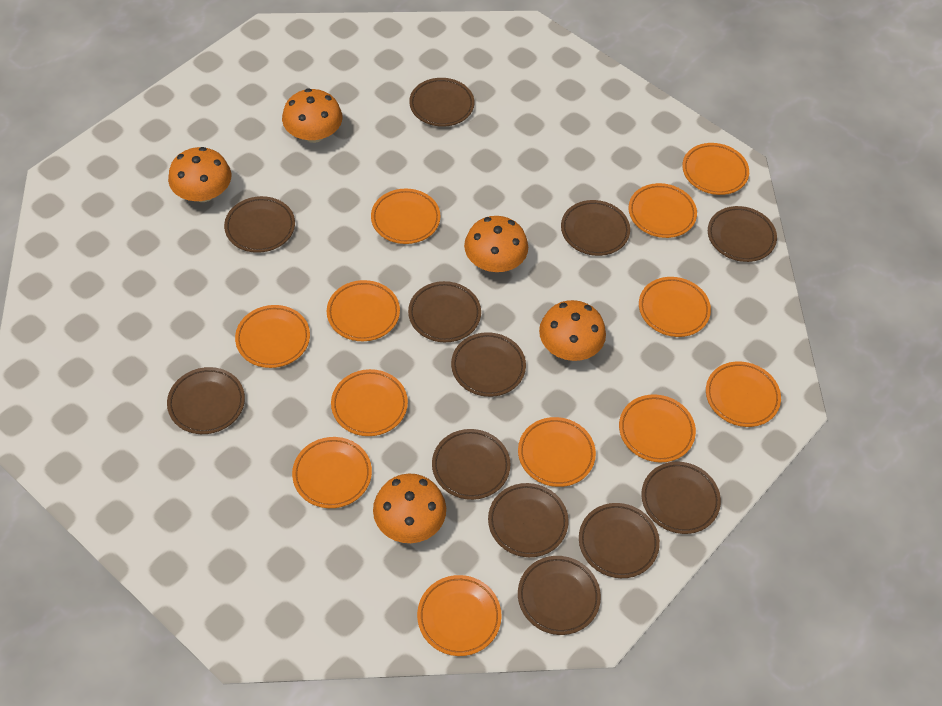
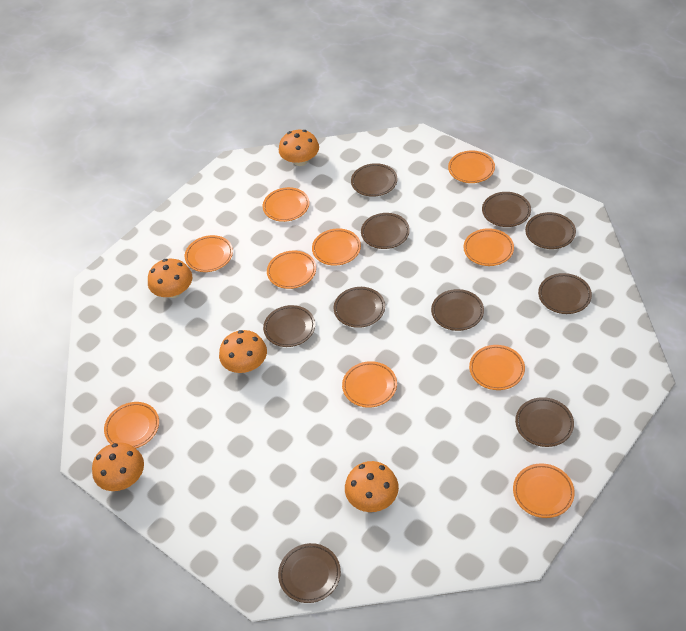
brown plate: [167,367,245,434] [224,196,295,253] [408,281,481,342] [409,78,475,127] [432,429,510,500] [451,332,526,397] [488,483,569,557] [518,556,601,635] [561,200,630,256] [579,503,660,578] [641,462,721,534] [708,206,777,262] = 12 -> [263,305,315,347] [278,543,341,603] [334,287,385,328] [351,163,397,197] [361,213,410,249] [431,289,484,331] [482,192,531,227] [515,397,574,447] [525,212,576,249] [538,273,592,314] = 10
orange plate: [235,305,310,368] [292,437,372,508] [327,280,400,341] [331,369,408,436] [371,189,441,244] [417,575,502,656] [518,417,596,487] [619,394,696,462] [628,183,697,238] [639,277,711,337] [682,143,749,195] [706,361,781,427] = 12 -> [104,402,159,448] [185,235,233,272] [263,187,309,222] [267,251,316,289] [312,228,361,266] [342,361,397,408] [448,150,495,183] [464,228,514,266] [469,345,525,390] [513,464,575,518] = 10

